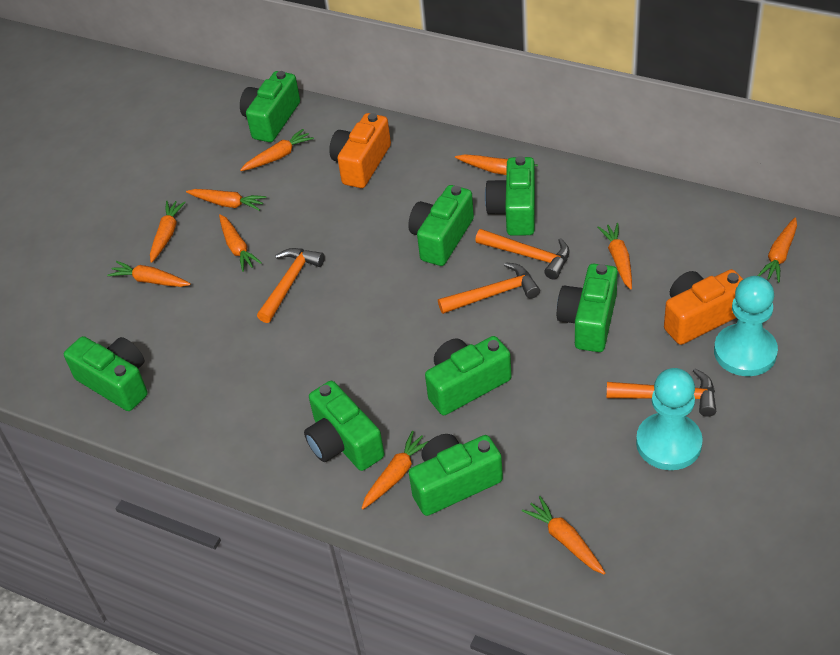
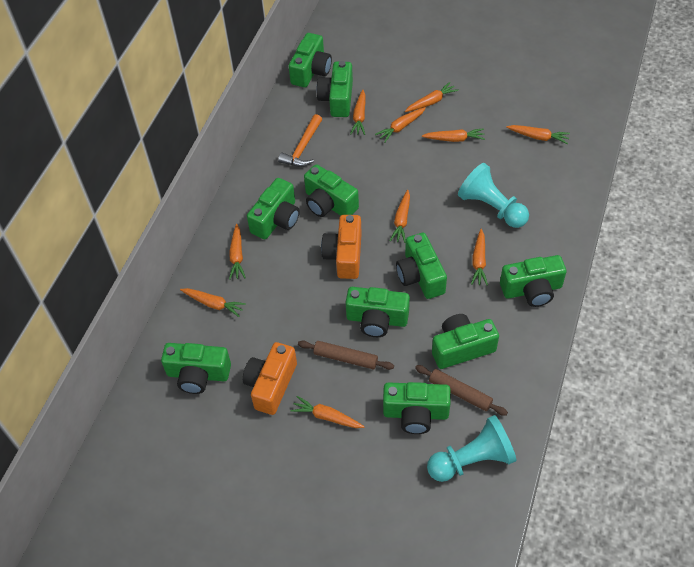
brown rolling pin: none = 0 -> [298,341,394,370] [415,365,508,416] = 2
green camera: [64,336,148,411] [240,71,300,142] [304,381,384,471] [408,185,474,266] [409,434,503,516] [425,336,512,415] [485,156,535,236] [557,264,618,352] = 8 -> [161,343,231,394] [247,178,300,239] [289,33,332,87] [304,164,359,217] [316,61,353,117] [345,287,410,337] [383,382,451,434] [396,233,447,299] [432,314,499,369] [500,255,567,307] = 10
orange hammer: [257,248,325,323] [438,262,540,314] [475,229,569,279] [607,368,716,417] = 4 -> [278,114,322,167] = 1

